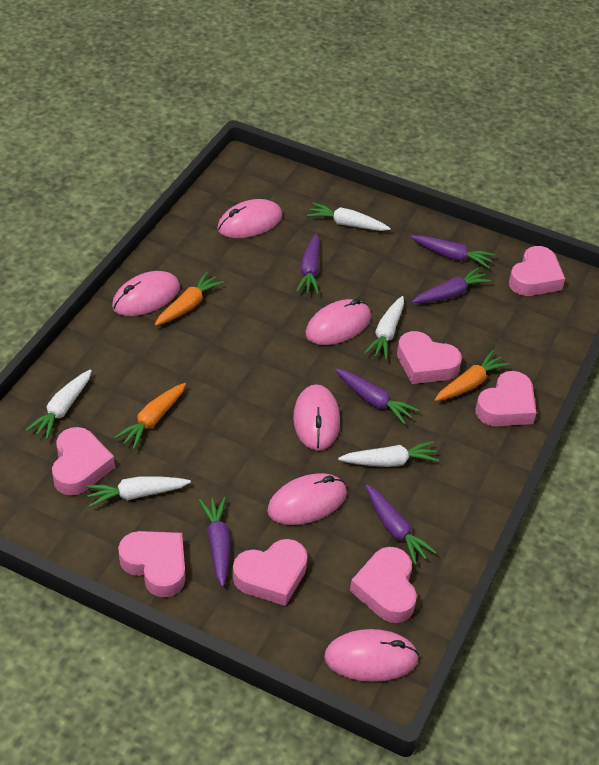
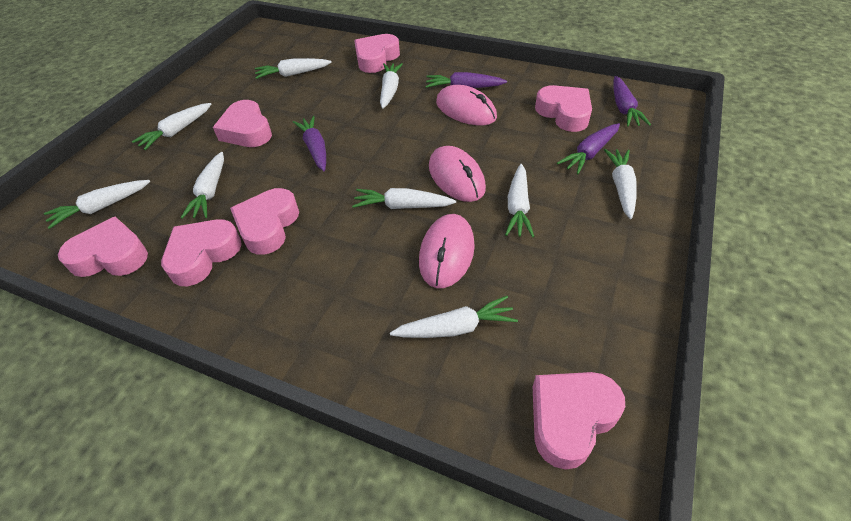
orange carrot: [114,383,186,450] [155,272,224,326] [435,350,510,401] = 3 -> none = 0
pink mouse: [112,271,180,316] [217,199,282,238] [267,473,347,525] [293,384,340,450] [306,299,371,345] [324,629,419,682] = 6 -> [419,214,475,288] [429,146,486,202] [436,85,497,125] = 3
purple carrot: [199,497,231,587] [296,234,320,294] [335,368,419,425] [365,484,437,565] [411,235,495,269] [412,267,492,303] = 6 -> [293,116,326,171] [425,72,507,88] [557,123,620,174] [613,76,651,127] = 4
white carrot: [26,370,92,440] [86,477,191,507] [307,202,391,231] [338,441,439,467] [364,296,404,360] = 5 -> [44,180,150,229] [132,103,211,150] [181,152,224,219] [255,58,332,79] [352,188,456,209] [380,63,403,109] [390,296,518,338] [505,164,534,238] [604,149,637,219] = 9

